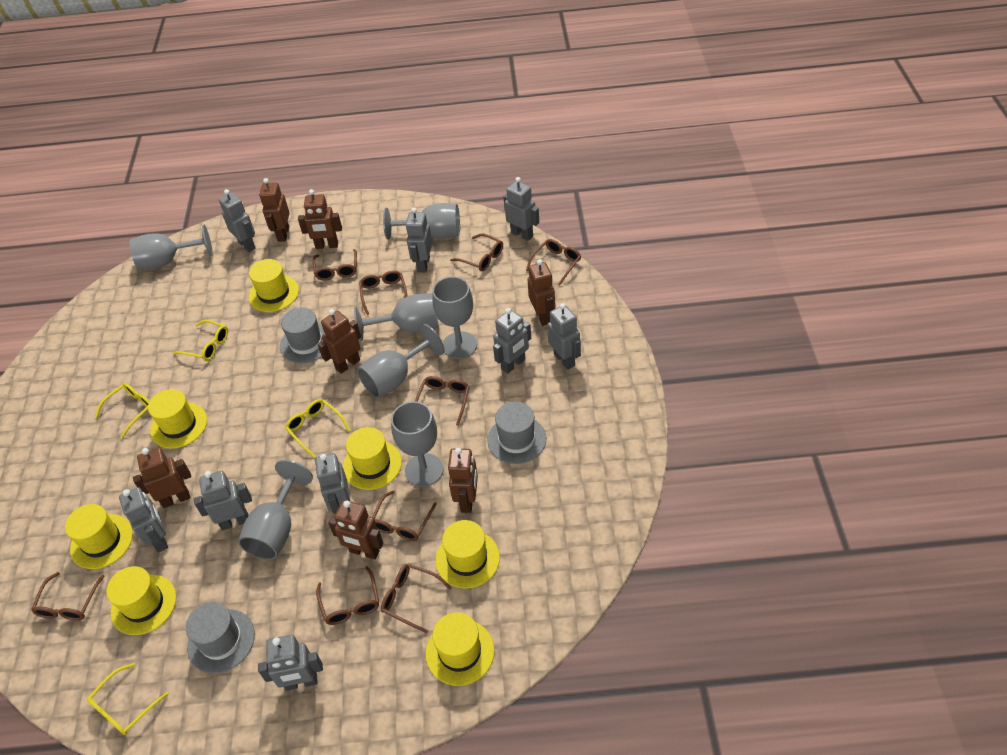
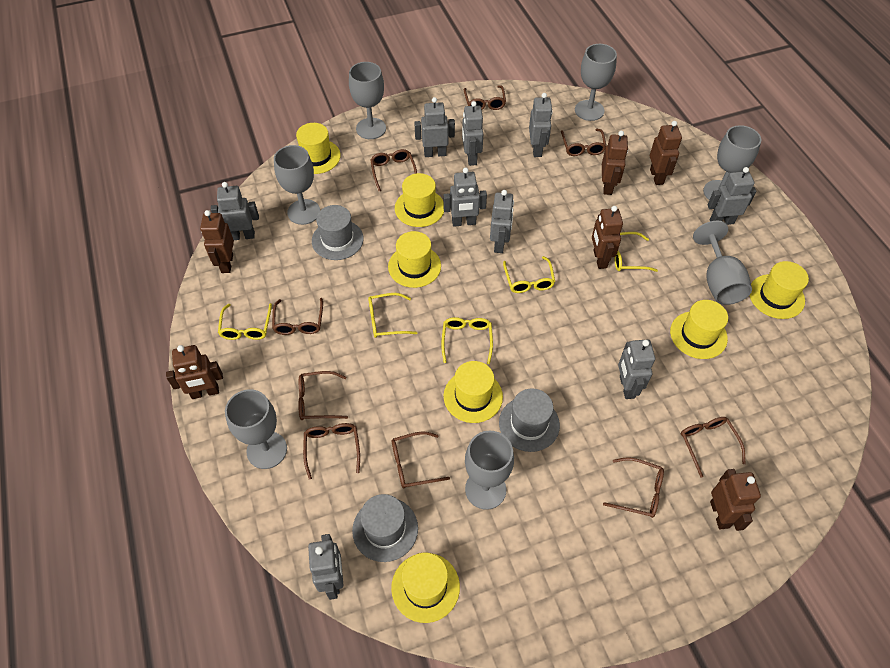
brown robot: [133,448,191,508] [259,178,290,242] [298,189,342,249] [318,309,361,374] [328,500,383,560] [448,448,478,513] [528,259,555,326] = 7 -> [166,345,223,399] [200,210,234,273] [592,206,623,269] [602,131,628,195] [650,121,682,185] [710,469,761,531] = 6
yellow glasses: [87,663,169,735] [95,383,150,438] [173,320,228,361] [285,399,350,458] = 4 -> [218,303,272,340] [368,293,417,338] [441,317,493,364] [503,256,555,293] [615,232,658,272] = 5

